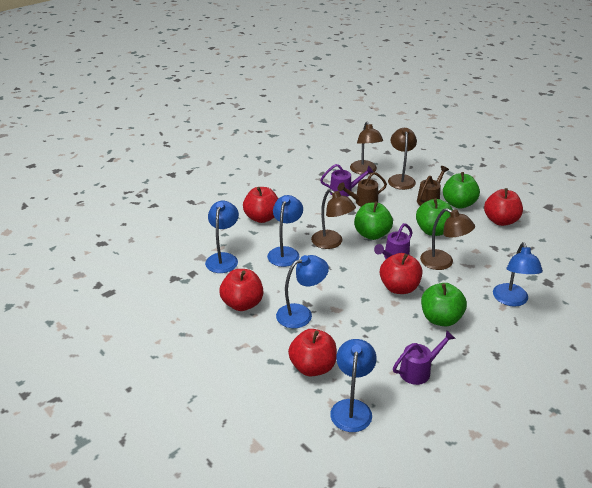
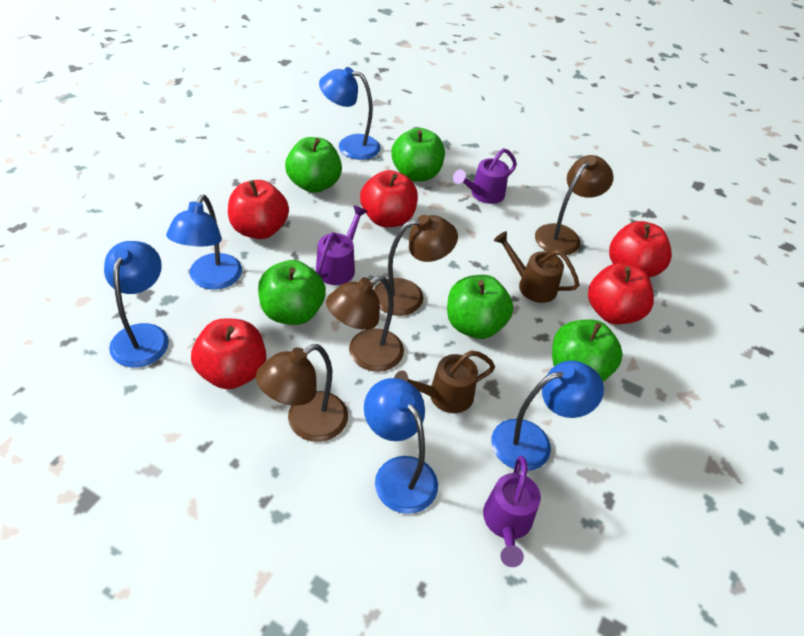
green apple: [354,201,393,240] [416,198,453,236] [421,283,467,326] [443,172,480,209] = 4 -> [258,260,326,325] [285,137,342,193] [391,128,445,182] [447,275,513,339] [552,320,623,381] = 5

